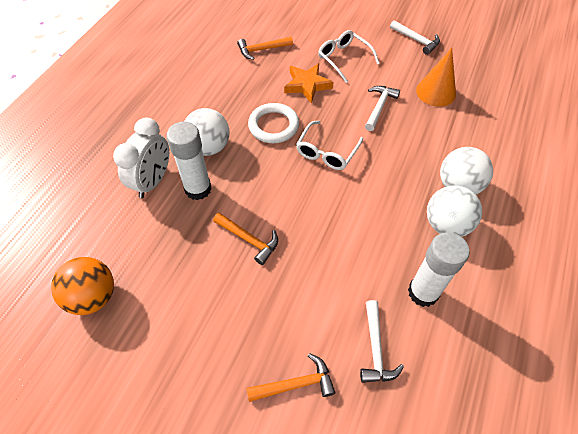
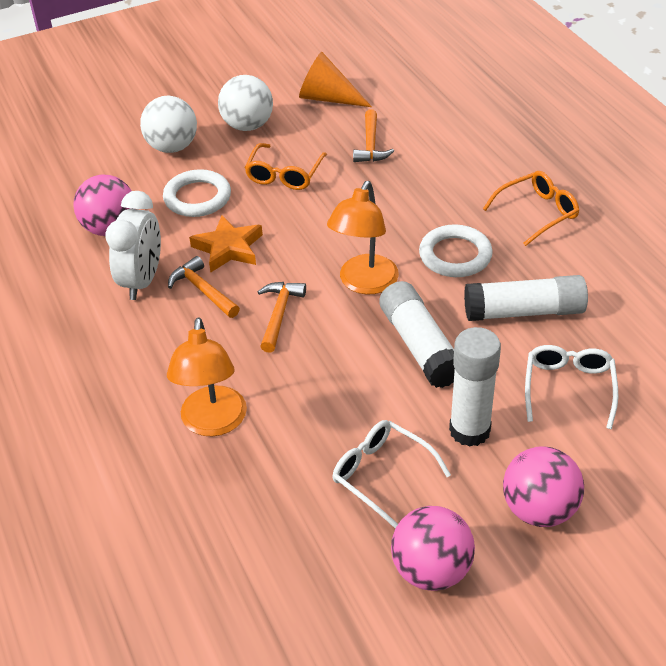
orange ball: [51,257,114,315] = 1 -> none = 0
orange glasses: none = 0 -> [244,143,327,190] [483,171,579,246] = 2
orange lamp: none = 0 -> [167,317,247,436] [327,181,399,294] = 2
pink ball: none = 0 -> [73,174,131,236] [391,506,475,591] [503,447,584,527] = 3
white ball: [185,108,229,156] [427,185,482,237] [440,147,493,194] = 3 -> [140,96,197,153] [218,75,273,131] = 2
white glue stick: [166,121,212,200] [408,232,470,307] = 2 -> [379,281,455,388] [449,327,501,447] [464,275,588,321] = 3
white hammer: [360,300,404,383] [365,86,400,131] [390,20,440,55] = 3 -> none = 0
white ring: [248,103,299,143] = 1 -> [163,169,231,217] [419,224,493,277] = 2

